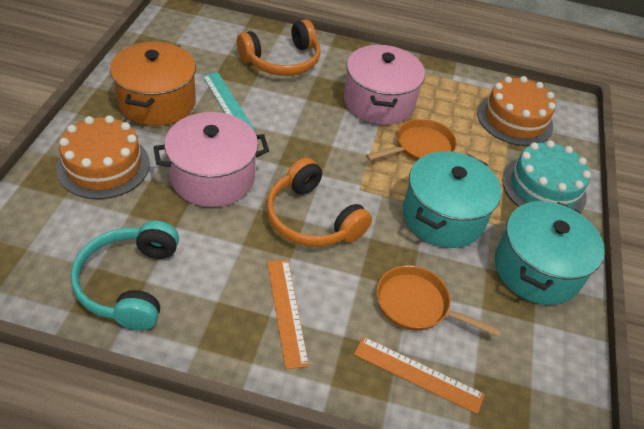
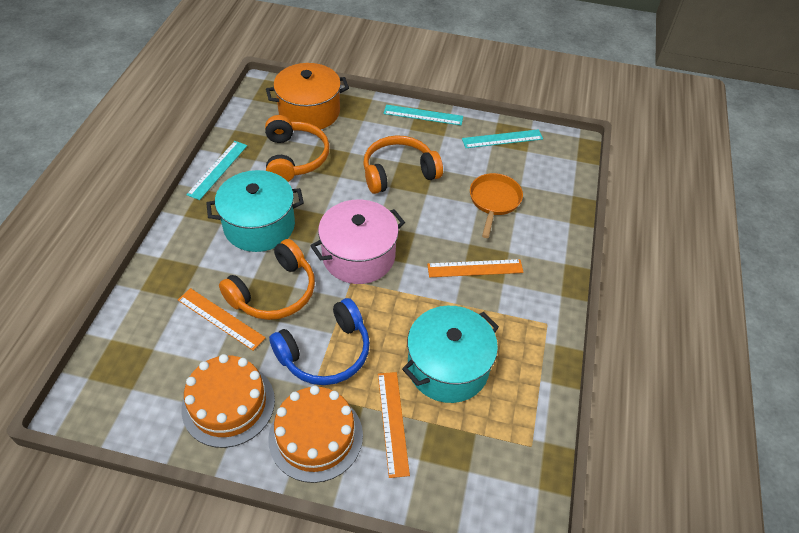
blue headphones: none = 0 -> [269,298,370,385] = 1
orange headphones: [237,19,321,76] [266,158,372,247] = 2 -> [219,239,315,320] [265,115,330,182] [363,135,443,194] = 3
orange pan: [366,119,457,161] [376,265,501,337] = 2 -> [470,173,523,238] = 1
orange ruler: [267,260,309,369] [354,336,485,414] = 2 -> [178,288,266,351] [378,372,410,478] [427,259,524,277] = 3
pink pot: [154,112,269,207] [344,45,425,125] = 2 -> [310,200,405,284] = 1
turquoise cake: [502,140,591,212] = 1 -> none = 0
turquoise headphones: [70,221,179,330] = 1 -> none = 0
turquoise ruler: [203,72,255,131] = 1 -> [186,141,247,200] [383,105,463,125] [462,129,543,148] = 3

